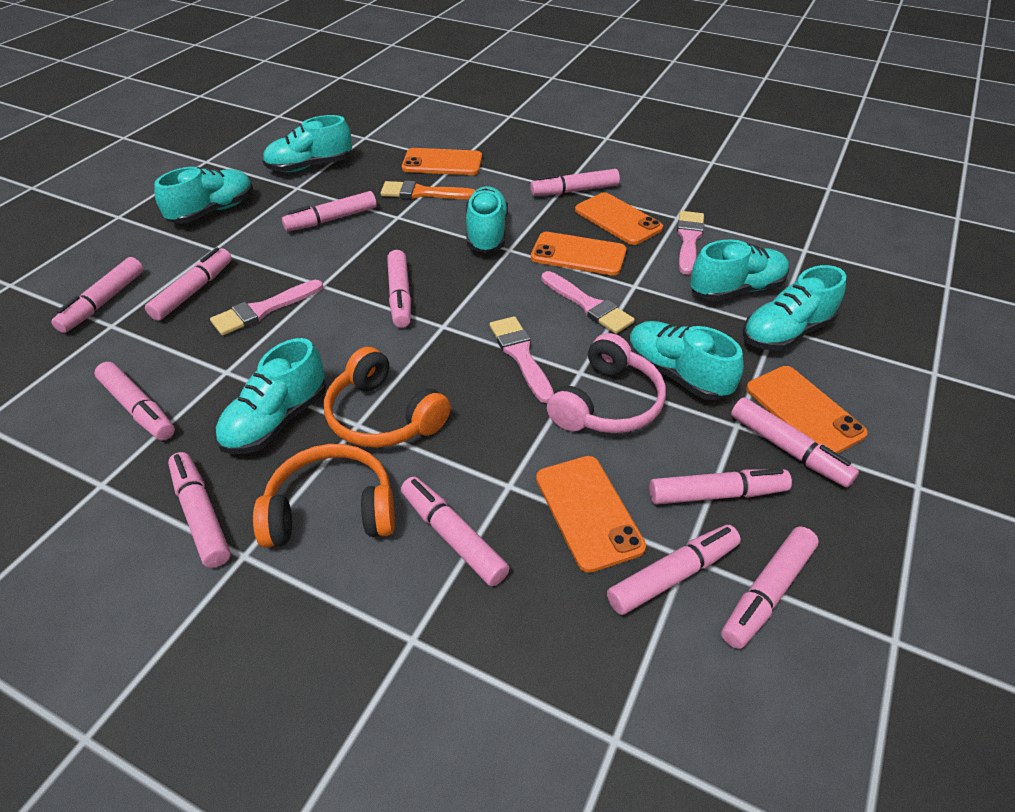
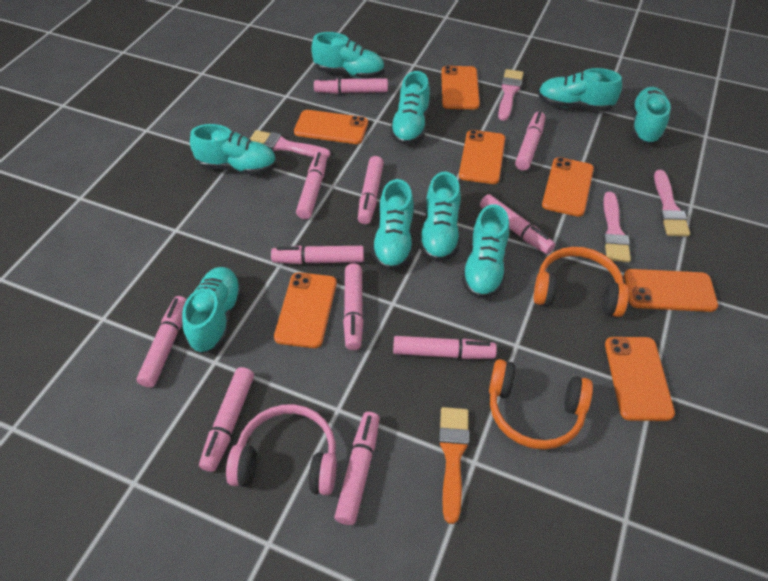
orange phone: [402,148,482,175] [531,232,626,276] [536,456,646,573] [575,192,663,245] [746,366,868,454] = 5 -> [274,272,337,348] [294,110,368,144] [441,66,480,109] [459,130,505,184] [542,157,594,217] [605,337,675,421] [624,269,718,312] = 7
pink marker: [51,257,144,333] [95,362,175,440] [145,248,232,321] [168,452,231,568] [282,191,377,232] [387,250,411,328] [401,477,510,586] [530,169,620,196] [607,525,741,615] [649,469,792,505] [721,526,819,649] [731,397,859,488] = 12 -> [136,296,187,388] [199,367,254,472] [271,246,364,264] [296,152,327,219] [314,78,388,94] [334,412,380,525] [343,263,364,350] [358,156,384,224] [393,336,497,359] [480,194,555,254] [515,111,545,171] = 11
turquoise shoe: [154,167,253,224] [215,338,326,454] [263,115,352,172] [466,186,508,253] [629,321,744,400] [690,239,789,301] [743,265,846,351] = 7 -> [182,267,243,353] [190,124,276,175] [311,32,385,79] [372,179,414,270] [390,71,430,145] [419,172,461,262] [462,204,509,299] [538,68,622,111] [632,87,671,144] = 9

